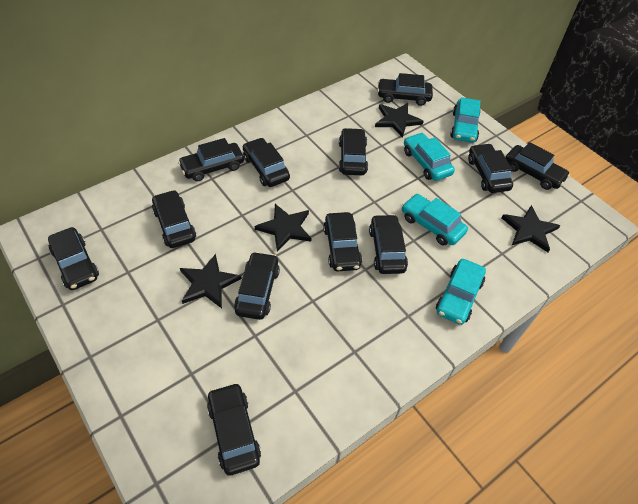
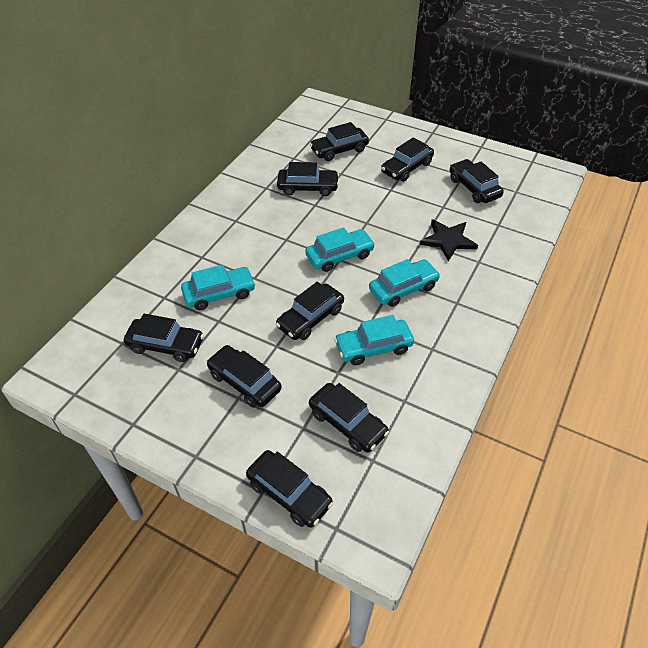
black car: [48,227,99,290] [152,190,196,248] [178,138,244,182] [207,383,261,476] [234,252,280,320] [243,138,290,187] [323,212,362,271] [339,128,368,175] [369,214,408,274] [377,73,433,106] [468,143,513,193] [505,142,570,190] = 12 -> [124,314,204,362] [207,345,282,408] [246,450,333,528] [276,282,344,340] [277,162,339,196] [309,383,389,452] [310,122,369,161] [381,137,434,182] [450,159,504,203] = 9
black star: [180,254,242,308] [255,204,311,252] [375,103,424,138] [501,205,560,252] = 4 -> [420,219,478,262] = 1

